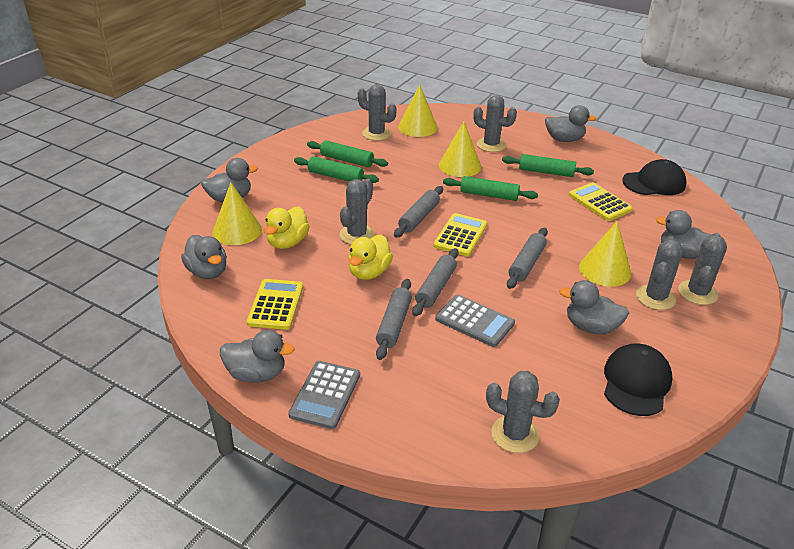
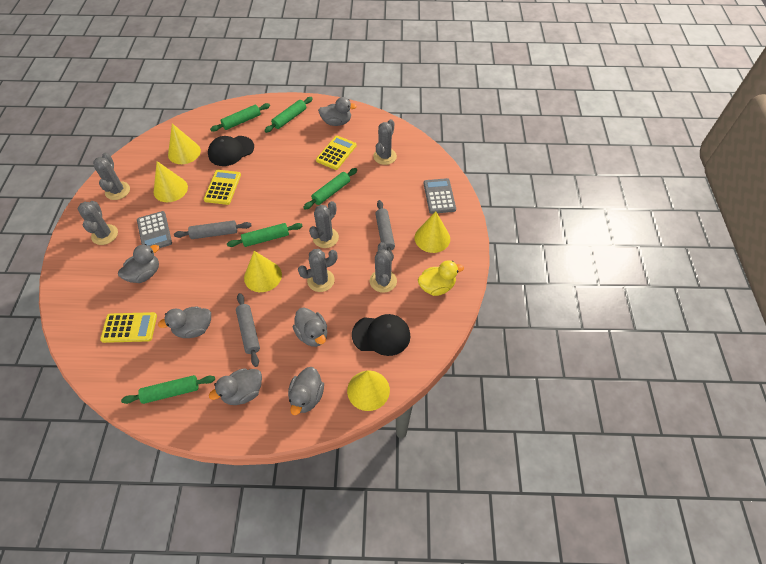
green rolling pin: [294,156,379,183] [307,140,388,167] [443,176,538,201] [502,154,594,177] = 4 -> [121,375,215,404] [210,103,270,132] [227,223,303,247] [264,97,313,133] [303,168,357,210] = 5
grey rolling pin: [376,279,412,360] [394,186,443,238] [412,248,459,316] [507,228,548,289] = 4 -> [174,220,252,239] [236,293,260,367] [375,200,395,261] = 3
yellow cone: [213,182,262,245] [398,85,438,137] [439,121,481,177] [579,221,631,287] = 4 -> [154,161,188,202] [168,124,201,164] [244,251,282,292] [347,370,390,411] [415,211,450,253] = 5
yellow duck: [265,206,310,249] [349,235,393,280] = 2 -> [418,260,464,296] = 1

